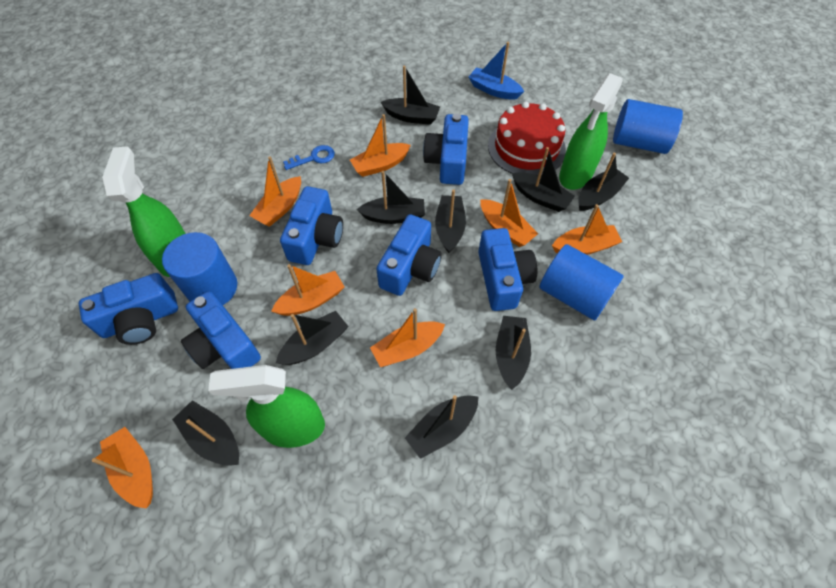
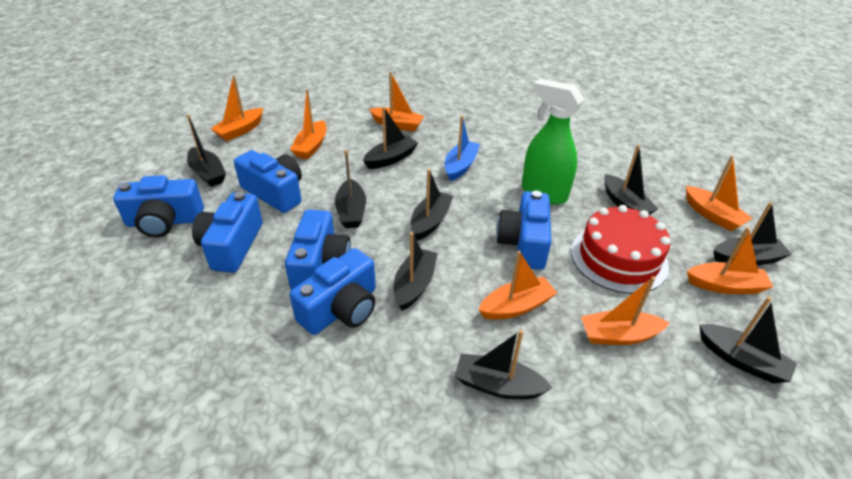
blue cylinder: [162,232,237,305] [540,244,624,320] [613,99,683,154] = 3 -> none = 0
blue key: [283,145,335,170] = 1 -> none = 0
green spray bottle: [102,146,186,277] [208,365,325,448] [559,73,623,190] = 3 -> [522,78,584,205] = 1

